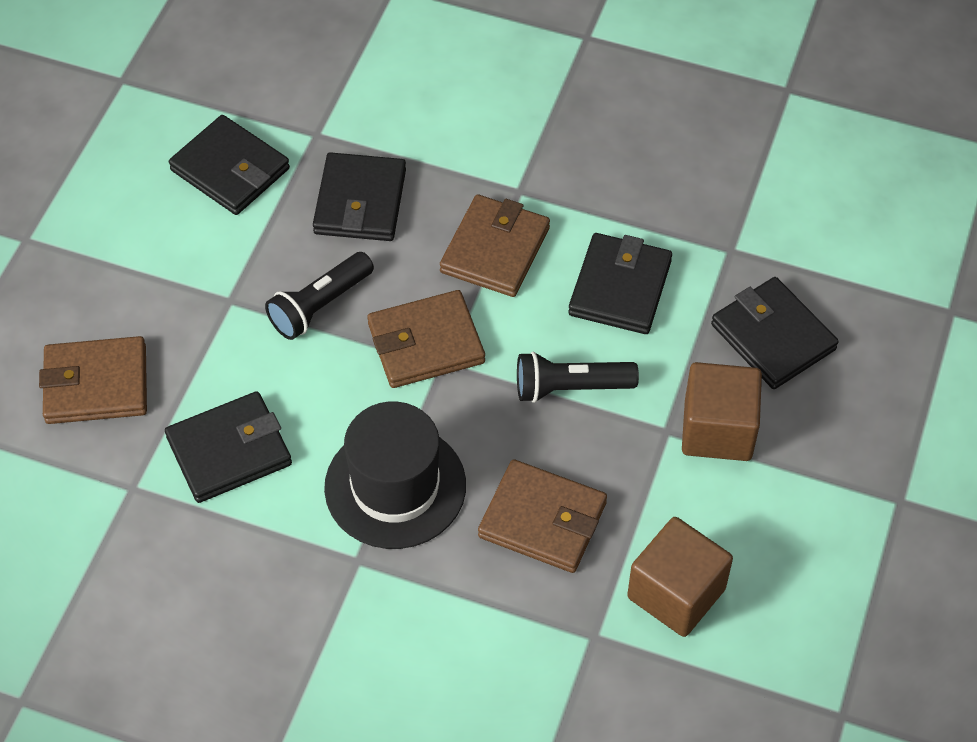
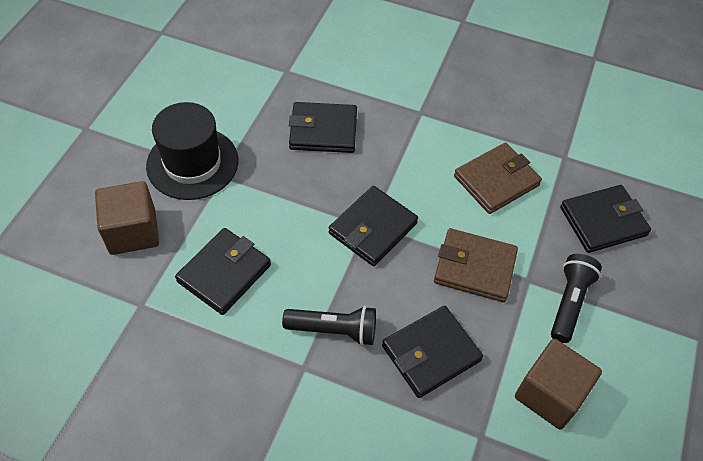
brown wallet: [39,336,147,424] [367,290,485,388] [440,194,550,297] [478,459,607,573] = 4 -> [434,228,518,302] [454,143,542,214] = 2

